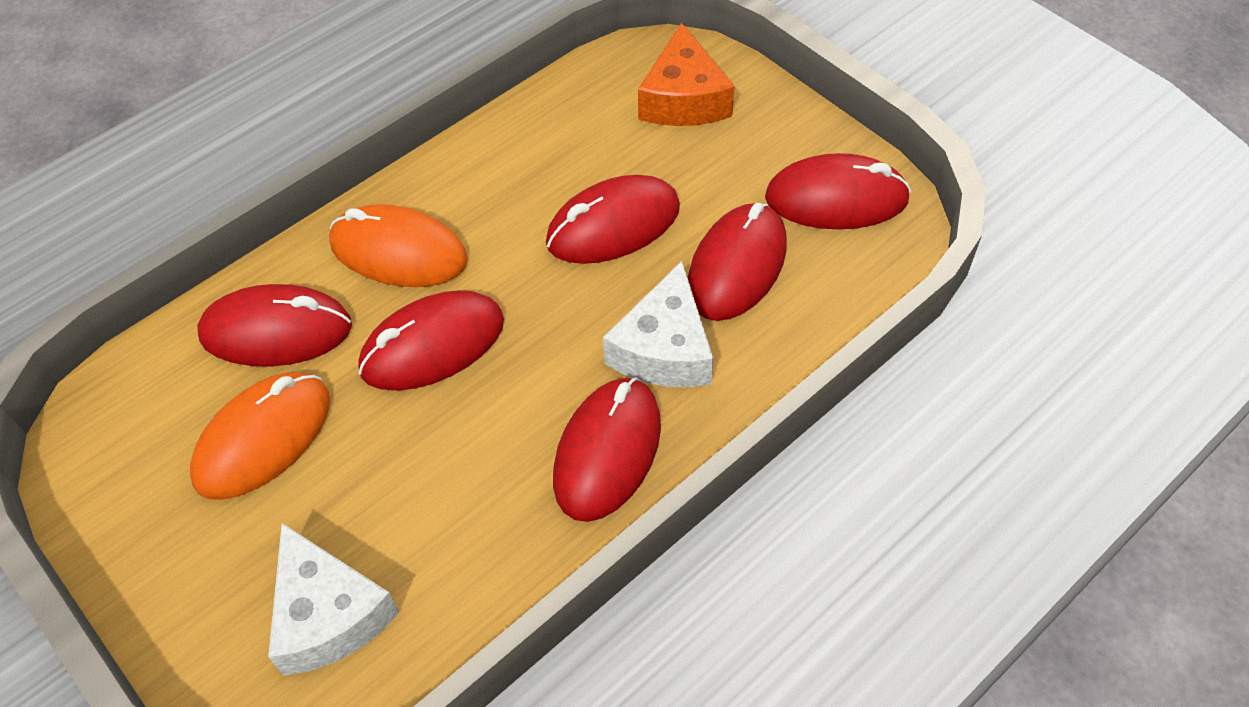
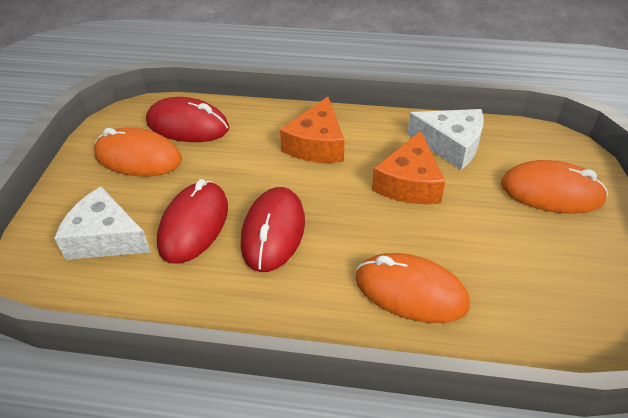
orange cheese: [638,23,735,126] = 1 -> [280,97,345,163] [372,131,445,204] = 2
orange mouse: [190,372,330,500] [329,204,468,287] = 2 -> [94,128,182,176] [355,253,470,323] [501,160,608,213] = 3
red mouse: [197,284,352,367] [358,290,504,391] [546,175,680,264] [553,377,661,522] [687,203,787,321] [765,153,911,230] = 6 -> [146,97,229,142] [157,179,228,264] [241,187,305,272] = 3

